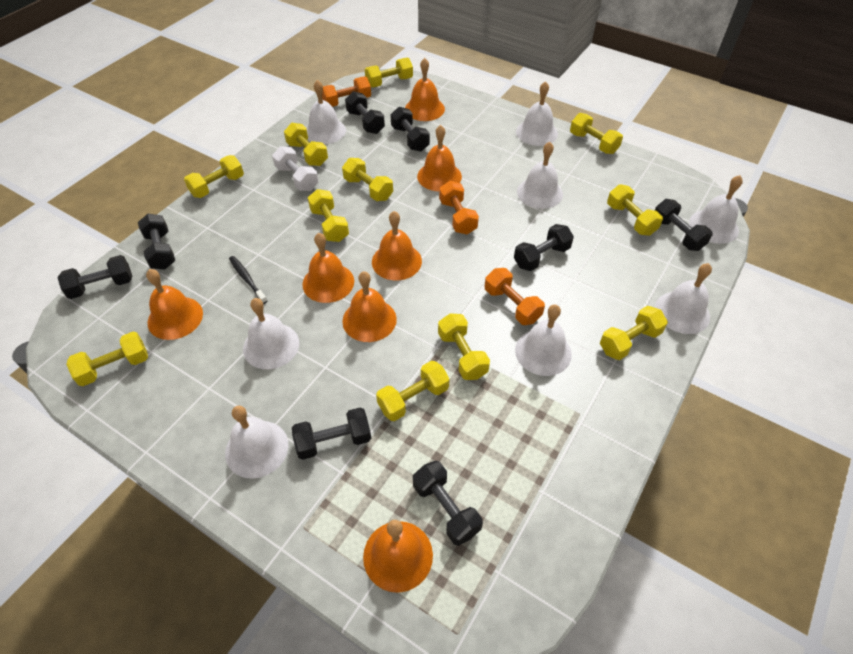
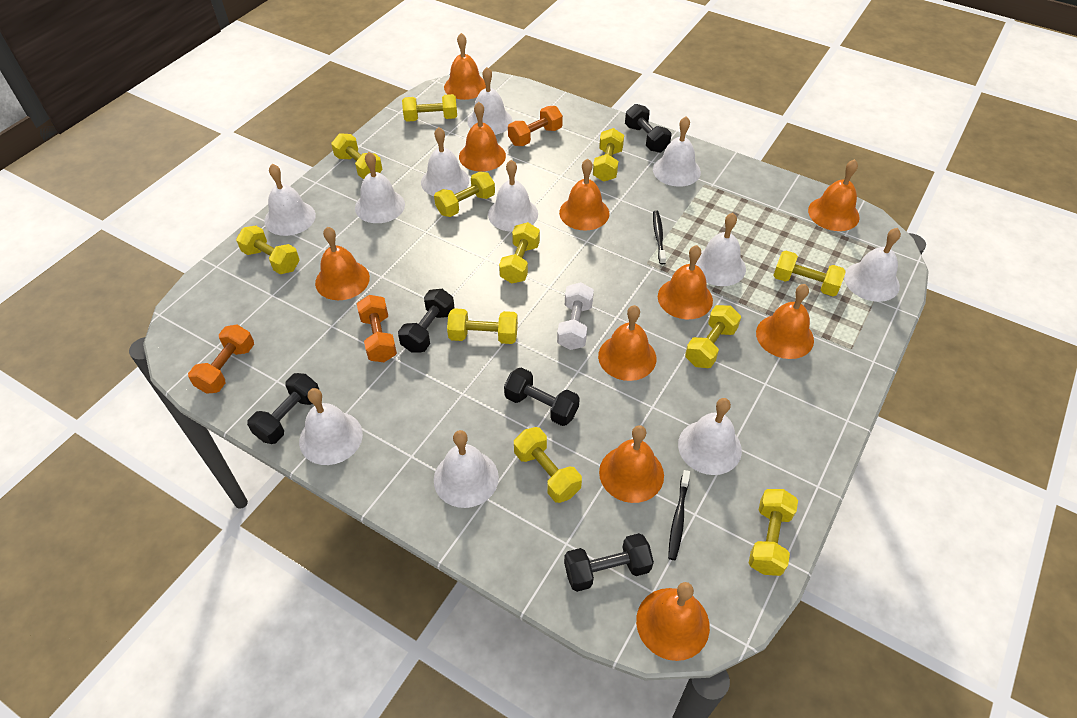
black dumbbell: [57,255,132,299] [138,214,175,269] [292,407,371,460] [345,91,385,134] [391,107,430,152] [413,461,483,546] [514,224,574,271] [655,199,713,251] = 8 -> [247,373,319,444] [398,289,455,353] [504,367,580,426] [564,533,654,592] [625,104,672,153] = 5
black toothbrush: [229,256,267,304] = 1 -> [653,210,666,265] [668,470,690,560] = 2
orange bell: [146,269,203,340] [302,233,354,303] [342,271,397,342] [363,520,433,593] [372,211,422,280] [405,58,445,121] [417,125,462,191] = 7 -> [315,226,370,300] [444,33,486,100] [459,102,506,172] [559,159,609,231] [598,305,656,381] [599,425,664,503] [636,582,710,661] [658,245,713,319] [756,284,814,359] [808,159,860,231] = 10
white bell: [225,406,288,479] [243,298,299,369] [306,80,346,144] [515,304,572,376] [516,81,558,146] [517,142,563,209] [655,263,712,334] [689,175,743,244] = 8 -> [264,164,316,236] [299,388,363,465] [355,152,405,223] [421,127,469,196] [434,430,499,508] [467,67,512,135] [488,160,538,232] [653,116,701,187] [678,398,742,475] [696,213,746,286] [844,228,901,302] = 11

